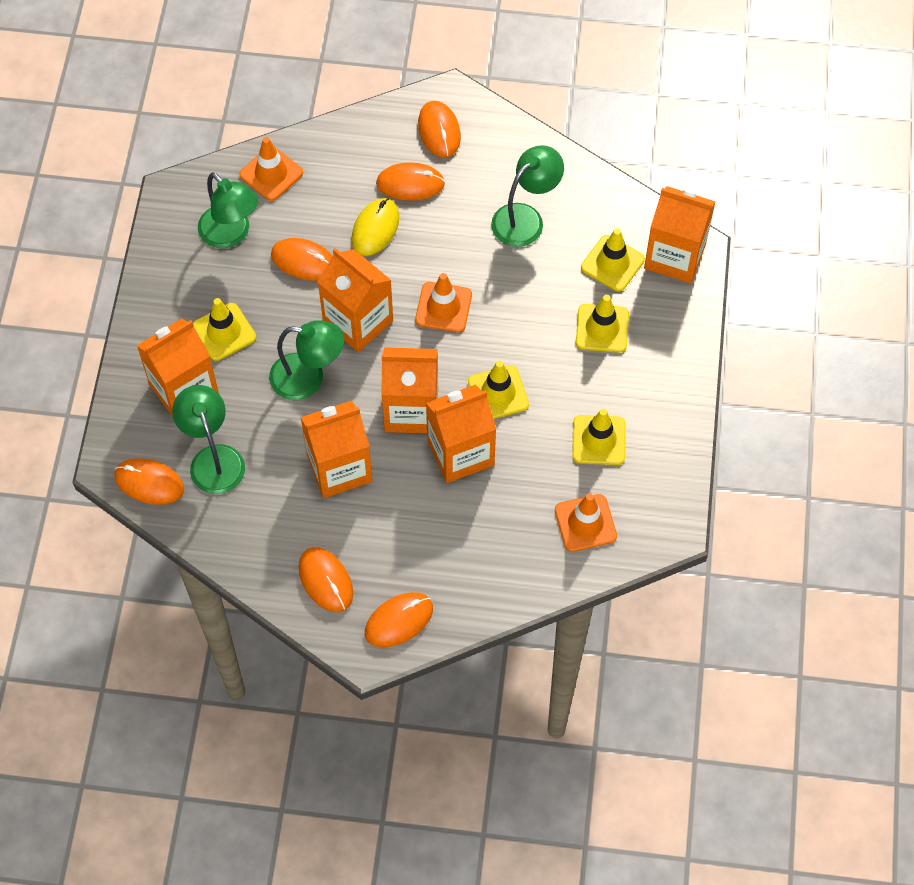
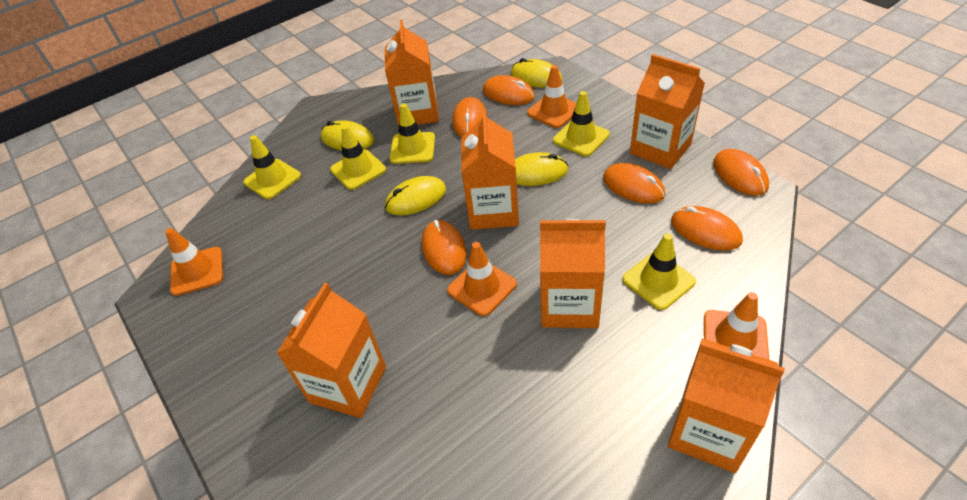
green lamp: [172,385,245,494] [198,172,258,248] [269,320,344,400] [491,145,564,247] = 4 -> none = 0
orange traffic cone: [239,137,303,201] [415,273,472,332] [555,493,617,552] = 3 -> [165,228,223,296] [447,242,517,316] [527,65,577,128] [704,292,769,360] = 4
yellow mouse: [352,198,399,256] = 1 -> [321,120,374,150] [385,176,446,215] [511,58,562,88] [515,152,568,186] = 4

